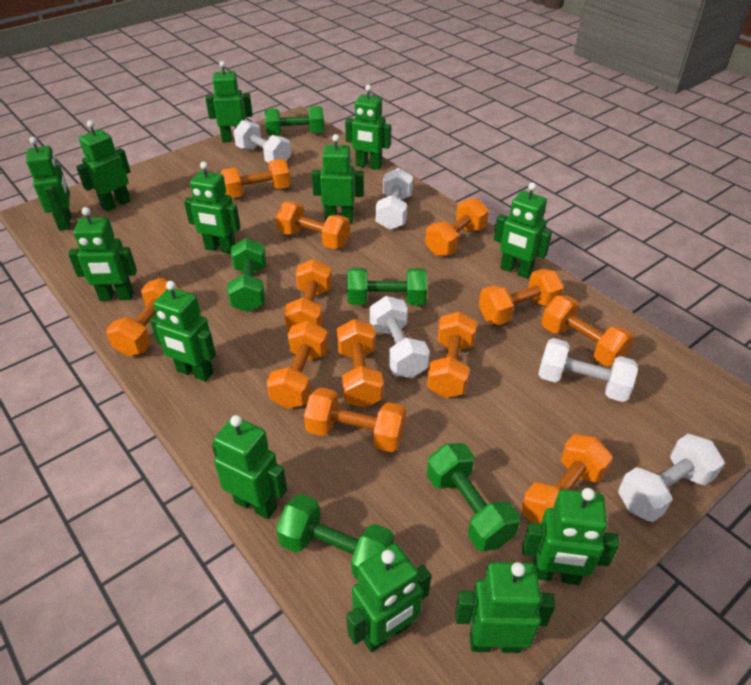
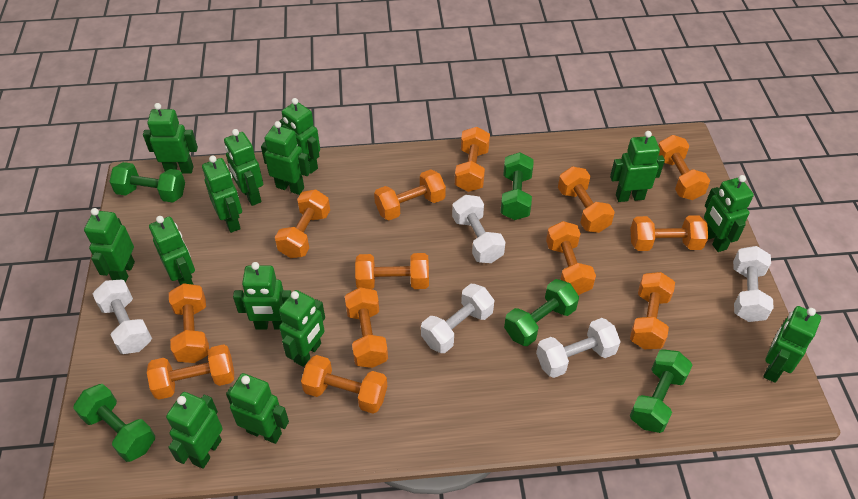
green robot: [26,137,71,231] [68,207,137,301] [76,120,131,212] [150,281,216,382] [184,161,241,254] [205,61,253,142] [212,415,287,519] [312,134,364,223] [345,85,391,170] [346,543,431,652] [455,562,556,653] [494,182,552,279] [522,488,619,585] = 13 -> [84,208,135,283] [143,103,198,174] [149,216,195,285] [166,392,223,469] [202,156,242,233] [224,129,263,206] [226,373,289,444] [233,262,291,330] [261,121,311,195] [279,98,320,174] [279,290,325,367] [610,131,665,202] [704,175,754,252] [763,306,821,383] = 14
orange dumbbell: [106,278,178,357] [220,159,291,198] [266,320,328,409] [275,202,350,249] [284,259,332,330] [304,388,406,452] [337,319,383,408] [425,198,489,256] [427,312,477,398] [479,269,564,325] [521,434,613,524] [541,295,634,366] = 12 -> [147,344,234,400] [169,283,209,363] [275,189,330,258] [301,355,387,414] [345,287,388,368] [355,253,429,289] [374,169,446,220] [455,127,490,192] [546,221,596,295] [558,166,615,233] [630,215,708,251] [630,272,675,349] [658,135,710,200] = 13

